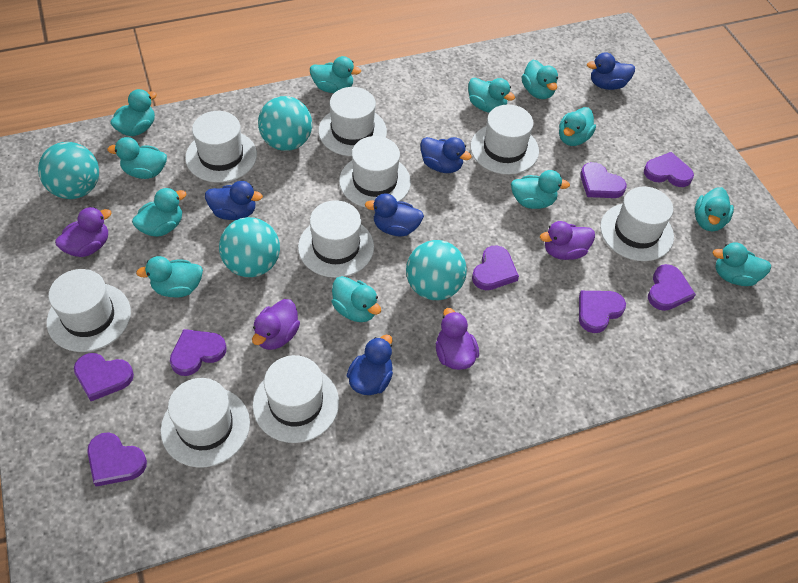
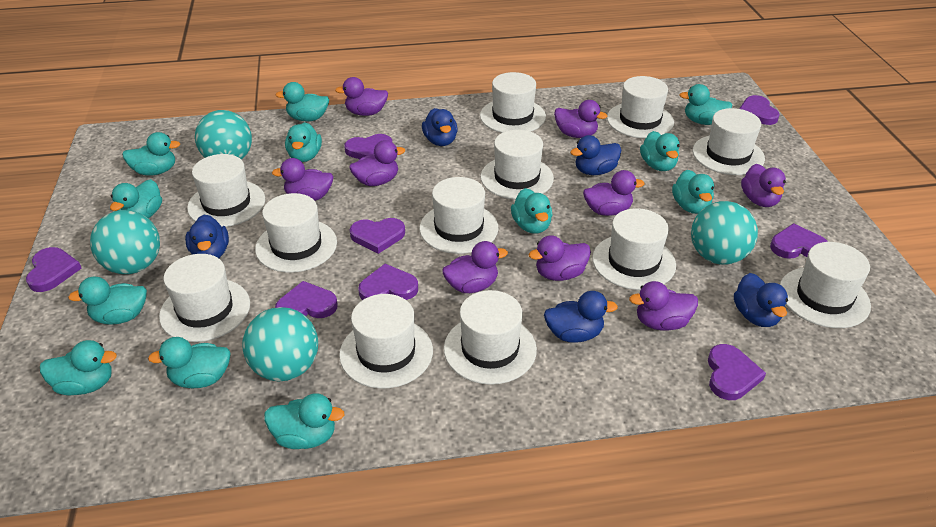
purple duck: [55,207,111,257] [252,299,300,350] [436,308,479,370] [540,221,595,260] = 4 -> [272,158,333,201] [335,77,388,116] [349,140,405,186] [442,241,508,293] [529,235,591,281] [554,100,607,138] [583,170,645,216] [629,281,698,331] [741,164,786,207] = 9
white hat: [47,269,131,352] [161,378,250,467] [185,111,257,183] [253,355,339,443] [298,200,374,278] [318,87,387,156] [339,136,411,208] [471,104,539,175] [600,187,674,261] = 9 -> [159,254,250,342] [187,154,265,227] [255,193,337,273] [339,294,433,389] [420,177,498,254] [444,290,537,385] [480,72,546,133] [481,130,554,199] [592,208,676,290] [607,76,674,138] [693,108,765,175] [780,242,871,328] = 12

